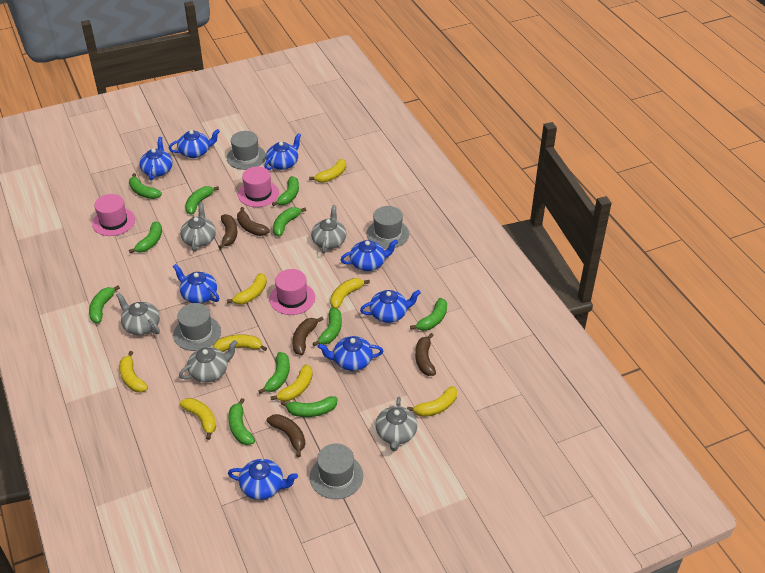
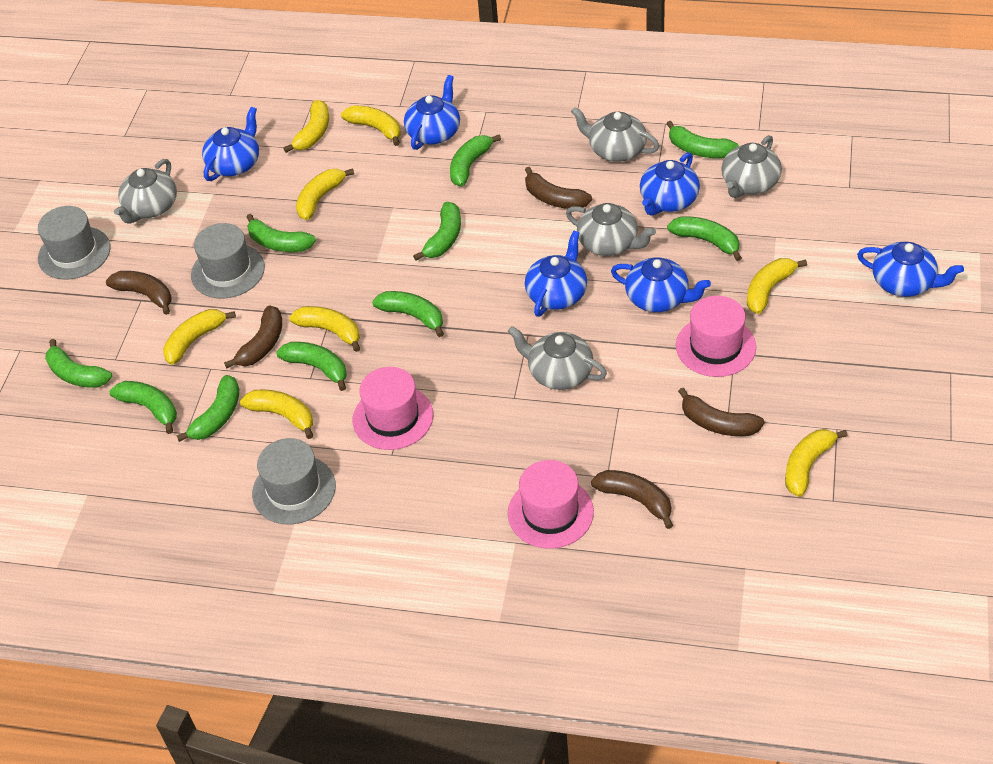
blue teapot: [139,137,173,180] [169,129,220,158] [173,264,219,303] [228,459,298,500] [264,133,301,170] [318,336,383,371] [341,239,398,271] [360,290,421,323] = 8 -> [202,107,259,181] [404,75,460,150] [525,231,587,317] [611,258,711,312] [640,152,700,216] [857,242,964,297] = 6
green banana: [89,285,120,323] [129,173,162,199] [129,221,162,253] [185,186,219,215] [228,398,255,445] [259,352,290,394] [272,176,299,206] [273,207,306,236] [281,396,337,417] [313,308,342,346] [410,298,447,331] = 11 -> [45,339,112,388] [109,381,177,434] [176,375,239,442] [246,214,316,252] [276,342,347,391] [372,291,444,337] [413,202,461,261] [450,135,501,186] [666,121,739,158] [667,216,742,261] = 10
grey hat: [173,303,221,351] [227,131,266,170] [310,444,363,499] [367,206,409,249] = 4 -> [38,206,110,280] [191,223,265,298] [252,438,336,525] = 3

